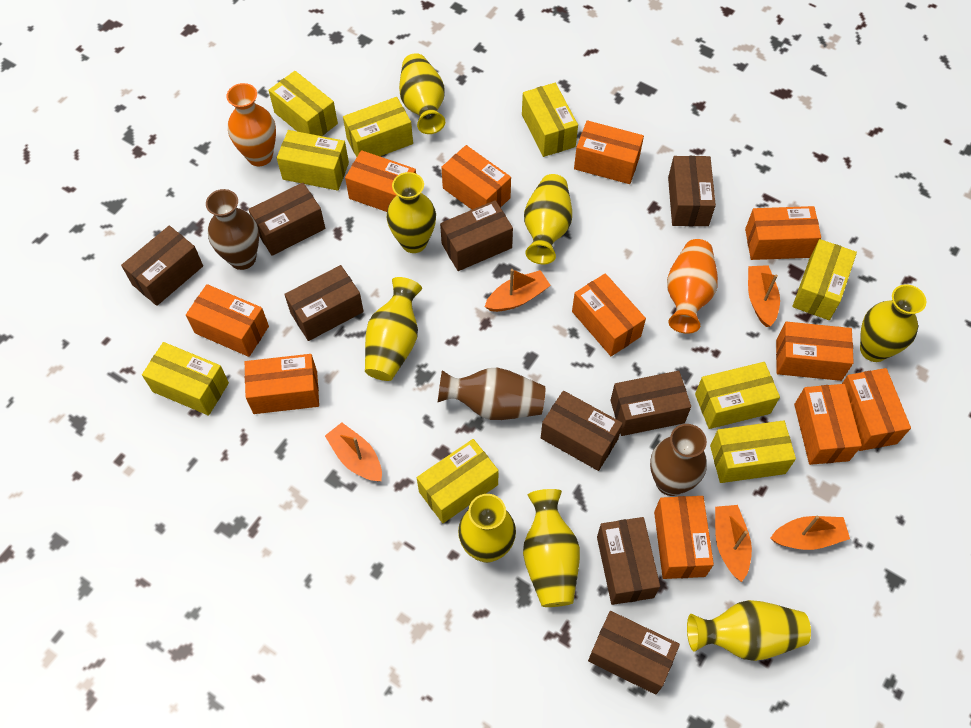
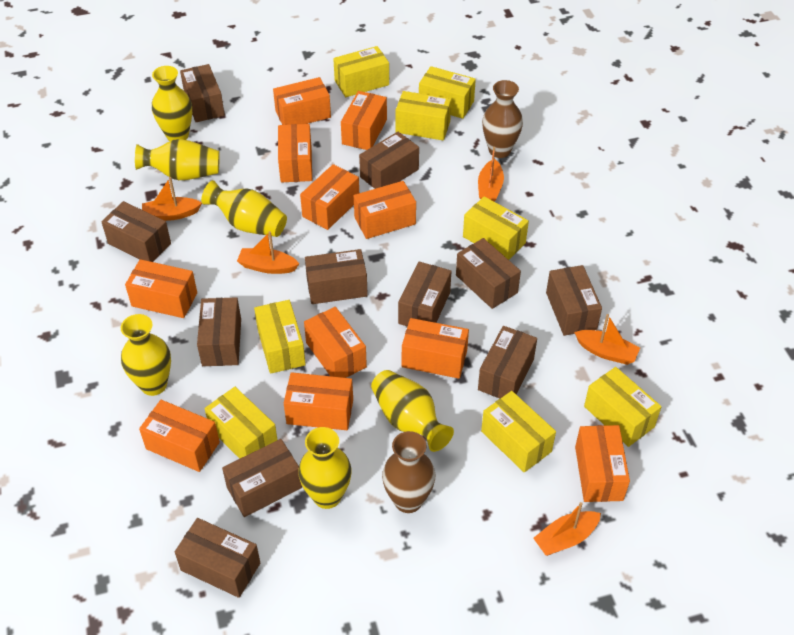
brown box: [121,226,203,306] [248,183,325,256] [284,265,364,341] [440,200,513,271] [541,391,623,471] [588,611,680,695] [597,517,660,605] [610,371,691,436] [668,156,716,226] = 9 -> [101,201,171,262] [175,518,260,598] [180,64,225,122] [197,297,241,366] [222,439,302,517] [305,249,368,304] [359,132,419,189] [398,261,451,327] [456,238,521,309] [478,326,537,398] [546,265,602,336] = 11
brown vase: [206,189,259,270] [438,368,545,420] [650,424,707,496] = 3 -> [382,431,435,513] [482,80,523,158] = 2
orange vase: [226,83,276,166] [667,239,718,334] = 2 -> none = 0
yellow box: [142,342,229,416] [269,71,338,136] [277,130,349,191] [343,97,413,157] [417,439,499,523] [522,83,578,157] [695,362,780,429] [710,420,796,483] [792,239,857,320] = 9 -> [205,387,277,459] [254,300,306,374] [333,46,389,97] [396,91,451,141] [419,66,476,119] [463,196,529,260] [481,391,556,473] [584,367,661,447] = 8
yellow vase: [365,277,422,381] [387,172,436,253] [399,53,445,134] [458,494,516,563] [523,489,580,607] [524,174,572,264] [687,600,811,661] [860,284,926,362] = 8 -> [121,314,171,396] [135,139,220,180] [152,66,192,141] [201,180,287,237] [298,427,351,509] [371,370,454,452] = 6

